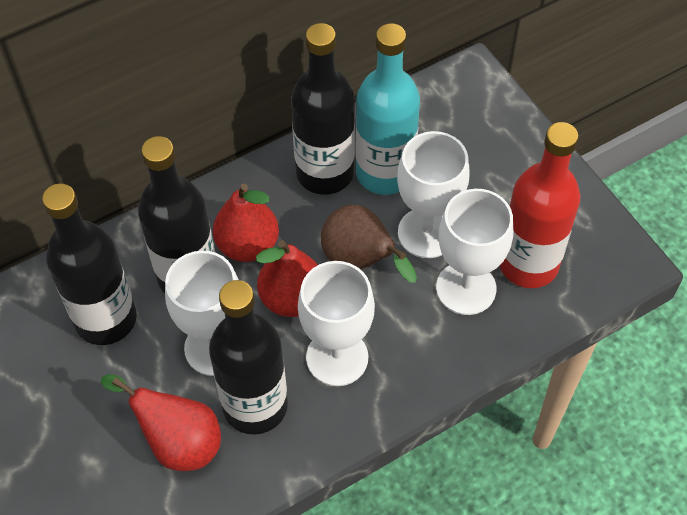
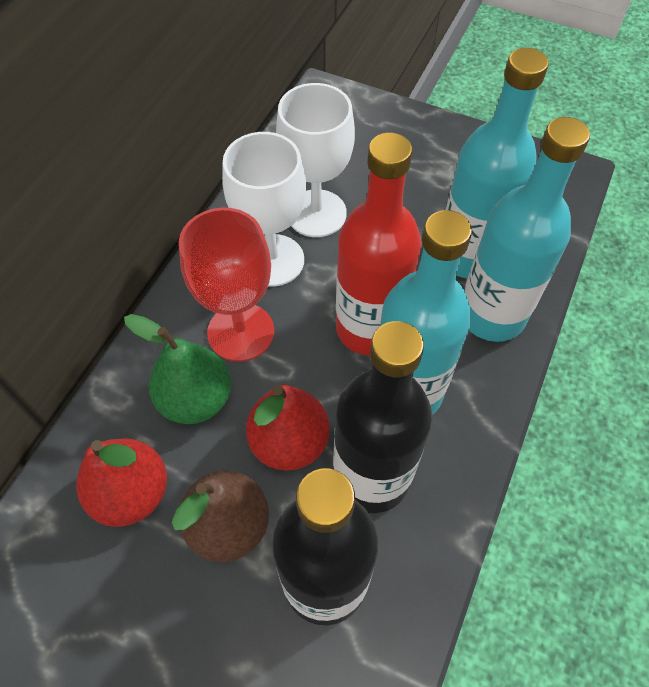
black bottle: [42,183,137,345] [138,136,215,293] [209,280,288,435] [291,23,355,195] = 4 -> [272,468,378,625] [333,321,432,513] = 2
green pear: none = 0 -> [124,314,231,424] = 1
red goblet: none = 0 -> [179,207,274,362] = 1
red pear: [101,374,221,471] [213,183,279,262] [256,240,318,317] = 3 -> [76,438,167,527] [246,385,330,471] = 2
turquoise bottle: [356,23,420,195] = 1 -> [380,210,472,415] [446,48,549,279] [464,117,590,342] = 3
white goblet: [165,251,239,376] [298,261,375,386] [397,131,470,258] [436,189,513,315] = 4 -> [222,132,306,286] [276,83,355,237] = 2

